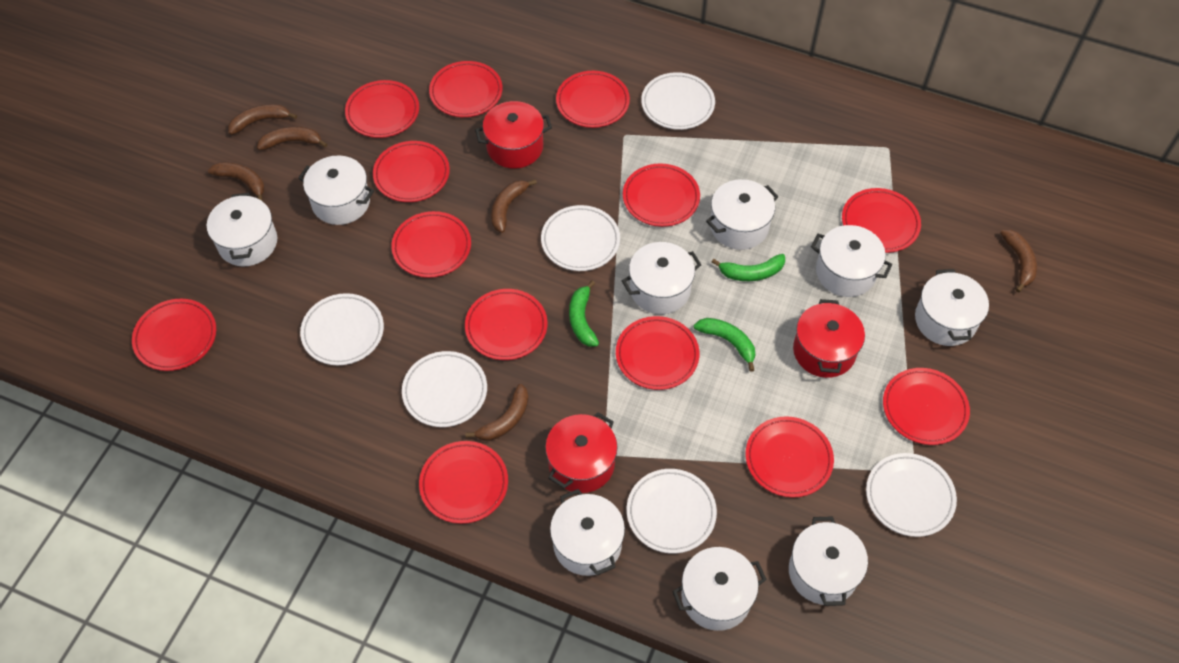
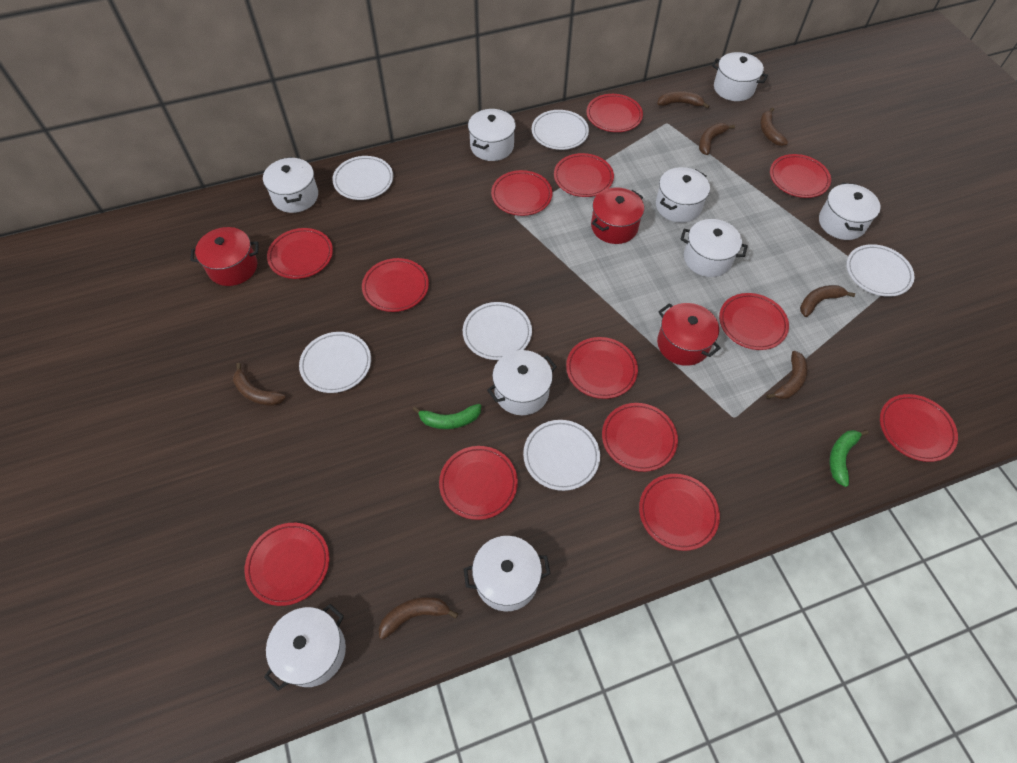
brown banana: [208,162,265,201] [228,104,297,135] [257,126,327,150] [465,384,529,441] [491,179,537,233] [1000,229,1037,293] = 6 -> [233,363,286,406] [379,597,458,639] [657,91,709,109] [699,123,735,155] [760,108,788,146] [766,351,808,399] [800,285,855,317] = 7
green banana: [569,280,599,347] [694,318,755,372] [712,254,785,281] = 3 -> [412,404,481,429] [830,430,869,487] = 2

